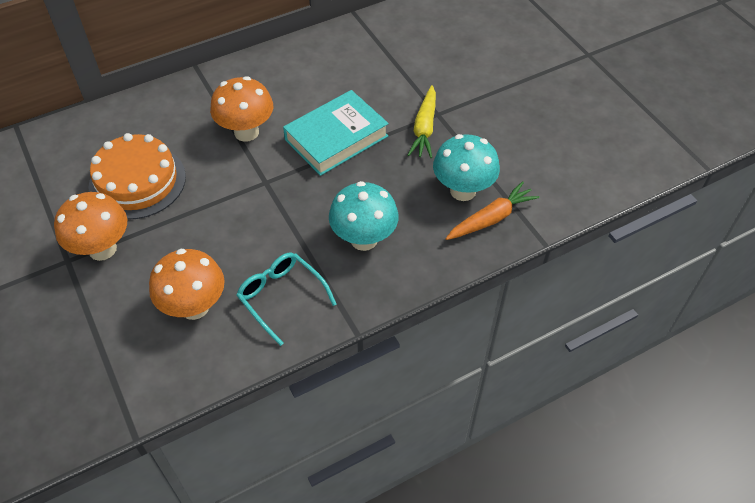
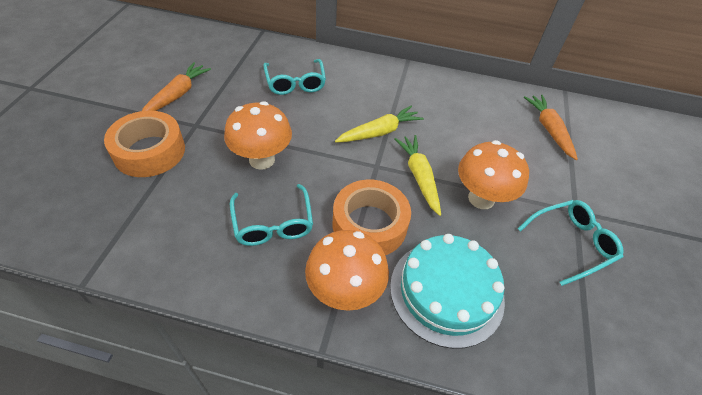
orange cake: [89,133,186,220] = 1 -> none = 0
orange carrot: [446,181,539,240] = 1 -> [142,62,211,111] [524,95,578,160] = 2
orange tape: none = 0 -> [104,111,185,177] [333,180,411,255] = 2
turquoise book: [283,90,389,176] = 1 -> none = 0
turquoise cake: none = 0 -> [390,234,505,349] = 1
turquoise glasses: [236,252,336,346] = 1 -> [230,184,313,246] [263,59,326,95] [517,200,624,286] = 3
turquoise mushroom: [329,181,399,251] [433,134,500,201] = 2 -> none = 0
yellow carrot: [408,85,436,158] = 1 -> [335,106,424,142] [394,135,441,216] = 2

